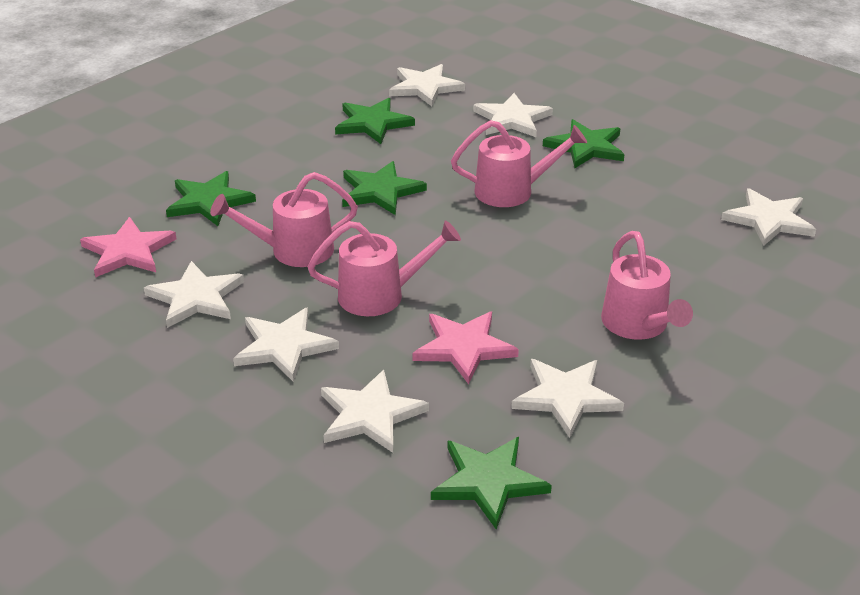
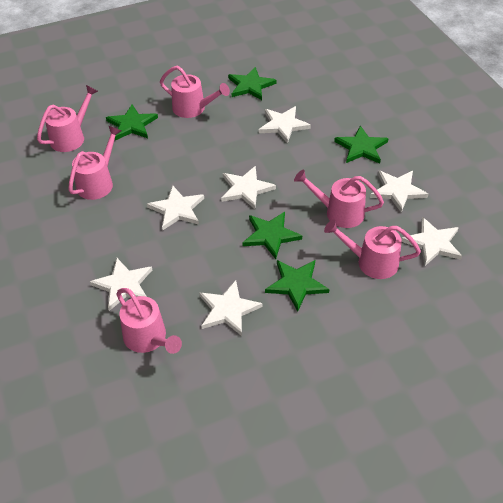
pink star: [80,217,177,278] [412,312,519,384] = 2 -> none = 0
pink watering can: [210,172,358,267] [307,220,461,316] [451,120,587,207] [601,231,693,340] = 4 -> [37,85,98,152] [68,126,121,200] [116,288,182,354] [160,66,230,118] [294,169,384,228] [324,219,421,279] = 6

